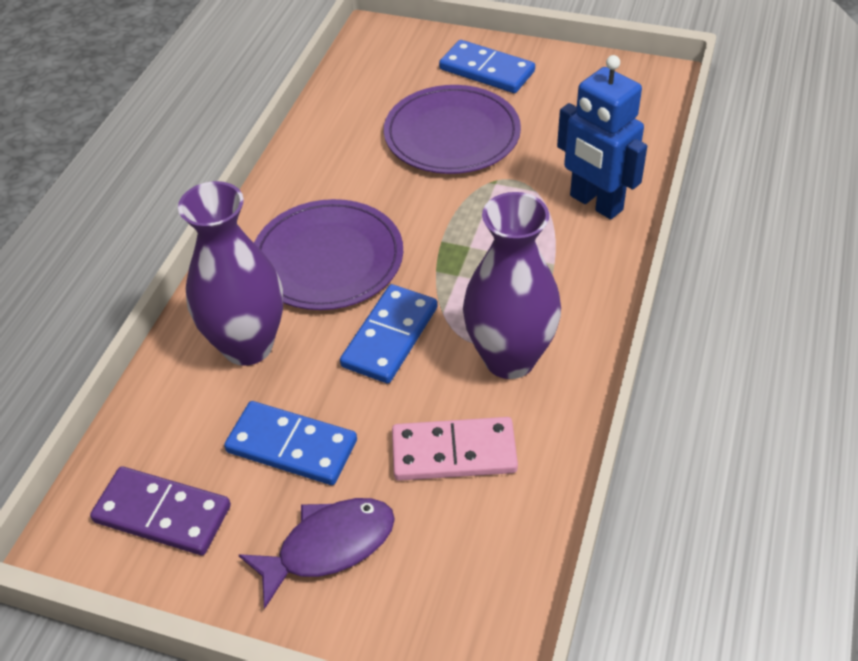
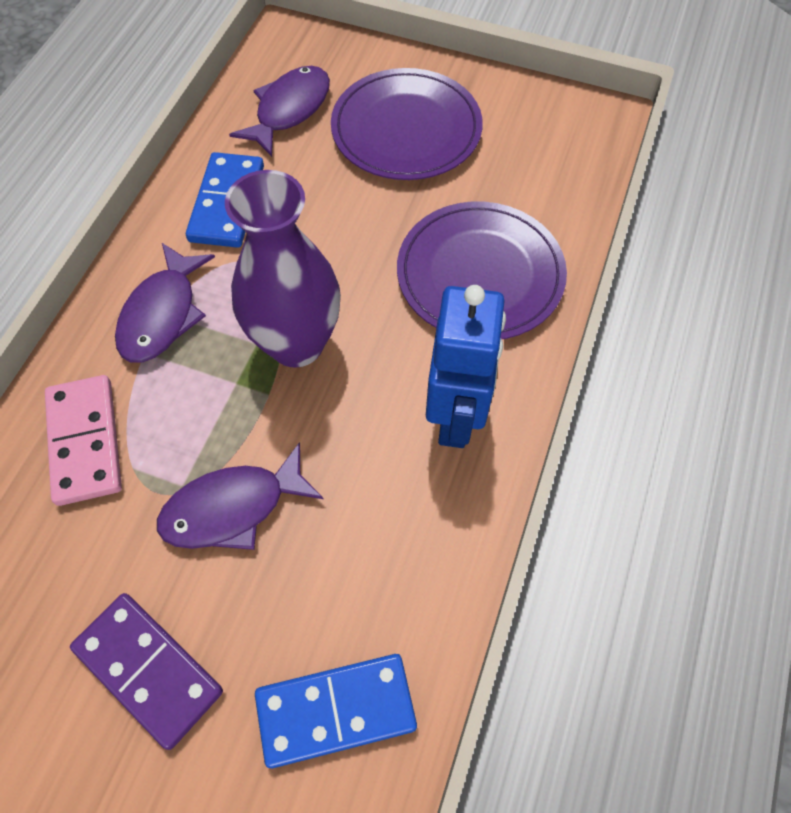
blue domino: [224,401,357,485] [340,284,437,383] [439,40,535,93] = 3 -> [186,152,264,248] [255,654,417,768] = 2
purple fish: [239,498,395,609] = 1 -> [115,243,215,363] [157,442,323,550] [229,66,330,157] = 3
purple vase: [178,181,283,366] [463,192,561,379] = 2 -> [225,170,341,368] = 1

